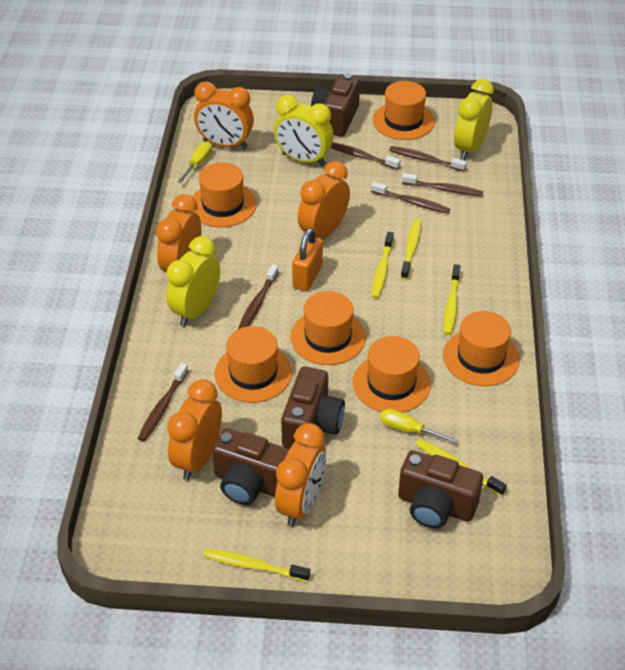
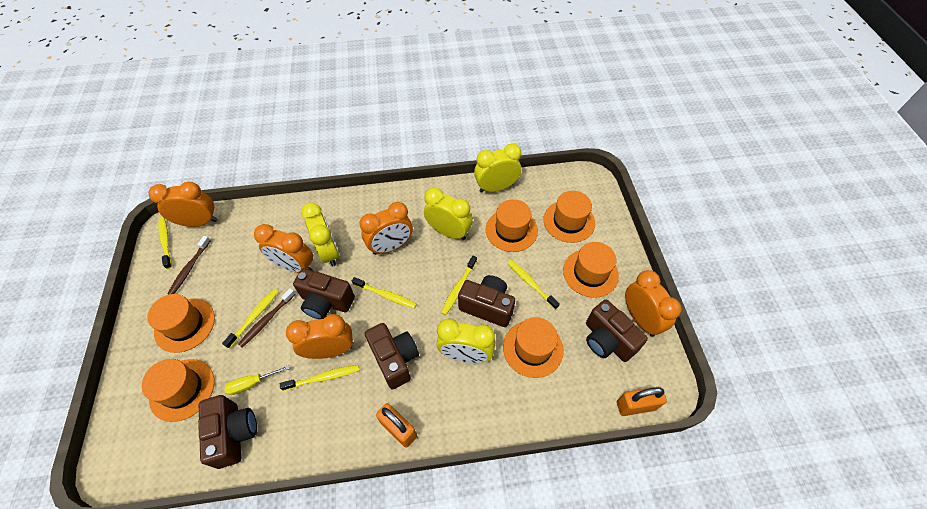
brown camera: [212,428,289,505] [281,366,345,449] [311,73,360,137] [398,450,483,529] = 4 -> [198,395,257,469] [293,268,355,319] [365,323,419,390] [458,275,515,327] [586,300,648,362] = 5
brown toothbrush: [138,363,188,442] [238,264,279,329] [330,142,400,170] [371,182,450,214] [389,146,467,172] [402,173,483,197] = 6 -> [168,236,211,295] [238,288,295,347] = 2
orange padlock: [292,228,323,291] = 1 -> [376,403,417,448] [617,387,667,416] = 2
yellow clock: [166,236,220,326] [274,95,334,166] [454,79,494,160] = 3 -> [301,202,339,266] [424,187,473,240] [436,319,496,363] [474,144,521,193] = 4
yellow screwdriver: [178,141,212,183] [380,409,458,444] = 2 -> [224,365,289,395] = 1
yellow toothbrush: [203,548,310,582] [371,232,394,299] [401,219,421,280] [415,439,507,496] [444,264,461,335] = 5 -> [159,217,172,269] [222,289,279,349] [280,365,359,391] [352,277,417,309] [441,256,477,315] [507,260,560,310] = 6

